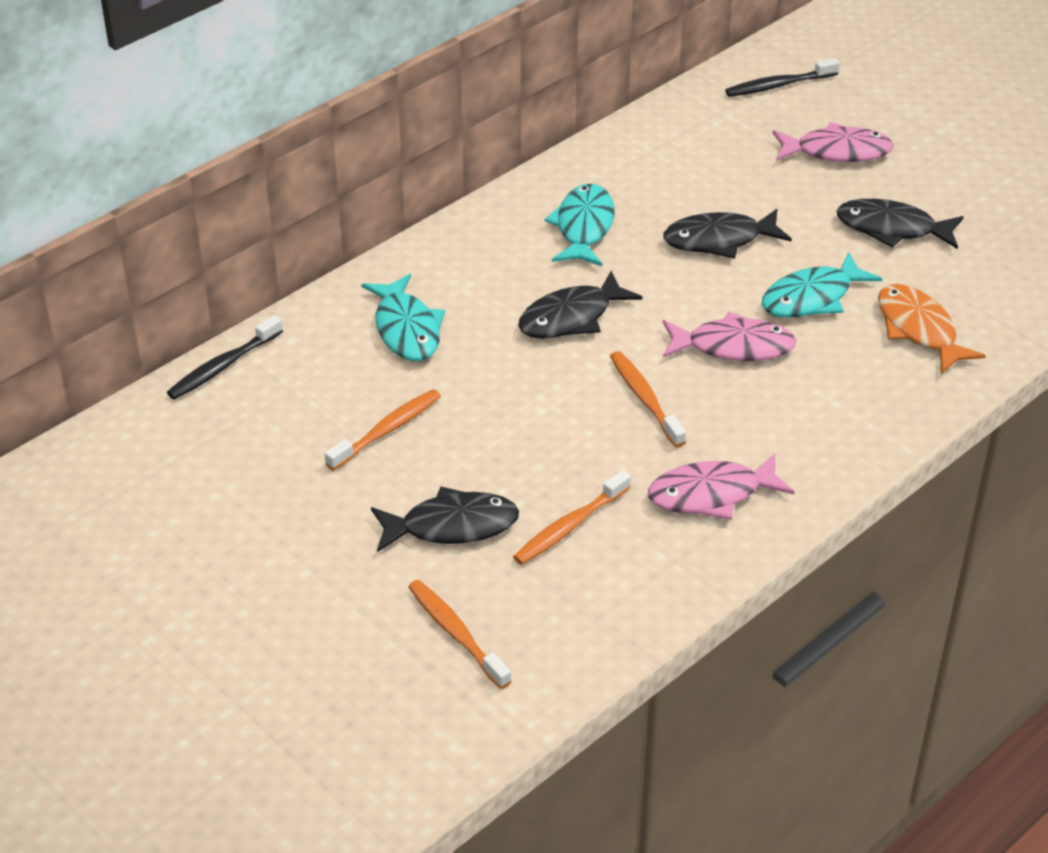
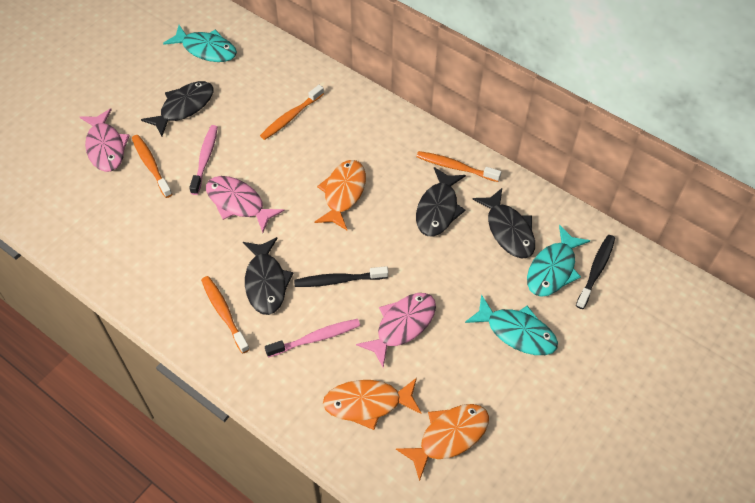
orange fish: [878,284,986,374] = 1 -> [315,160,366,230] [323,378,422,430] [396,404,489,481] = 3
pink toothbrush: none = 0 -> [189,125,218,195] [265,319,360,358] = 2

